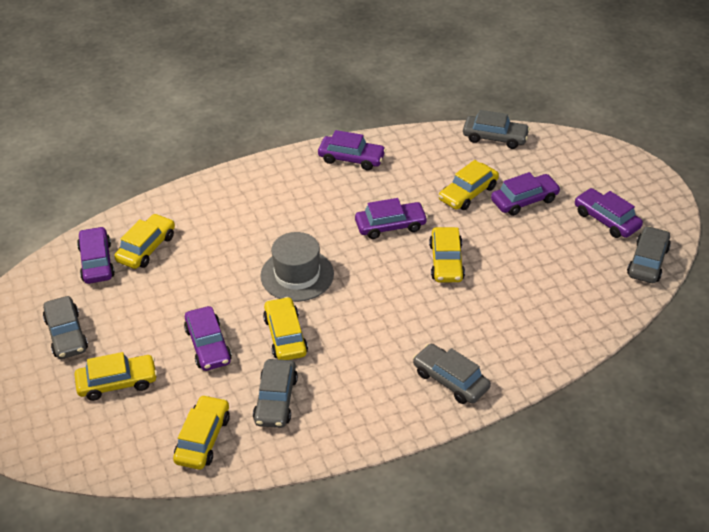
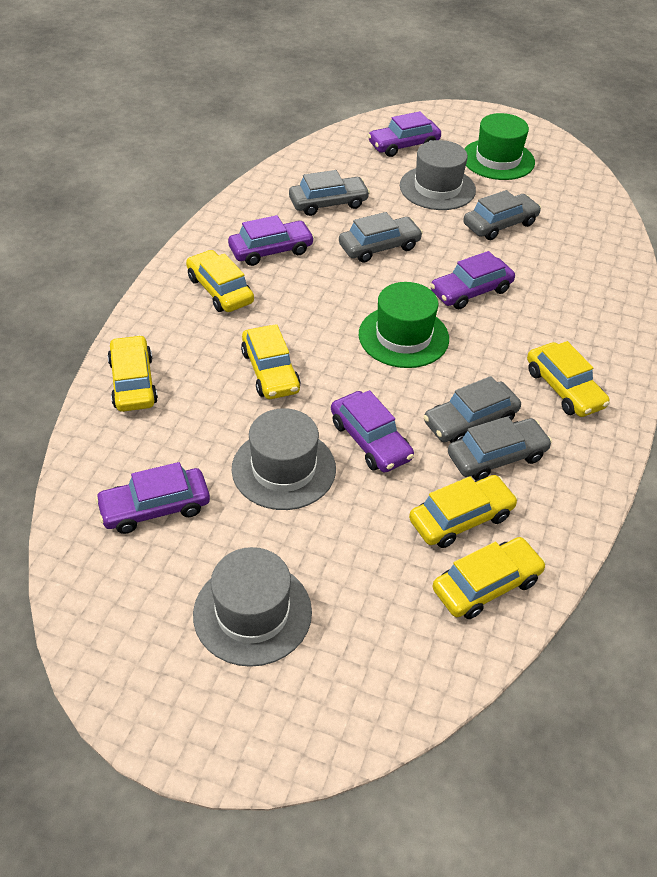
green hat: none = 0 -> [359,282,449,368] [464,113,535,180] = 2
grey hat: [260,232,334,302] = 1 -> [193,547,312,667] [232,408,336,510] [400,140,476,210] = 3
purple car: [77,226,115,284] [184,306,232,371] [318,130,386,171] [355,198,428,239] [491,172,561,216] [575,188,643,238] = 6 -> [95,462,210,534] [228,215,314,266] [331,390,414,473] [368,111,441,157] [430,251,515,309] = 5

